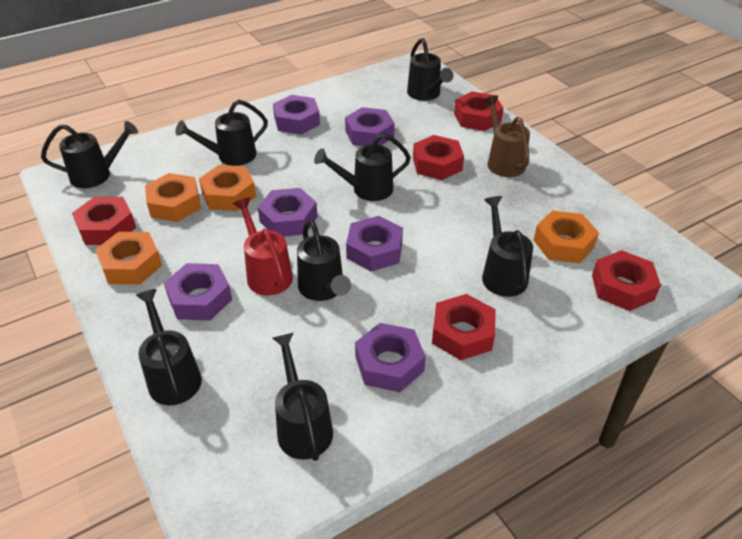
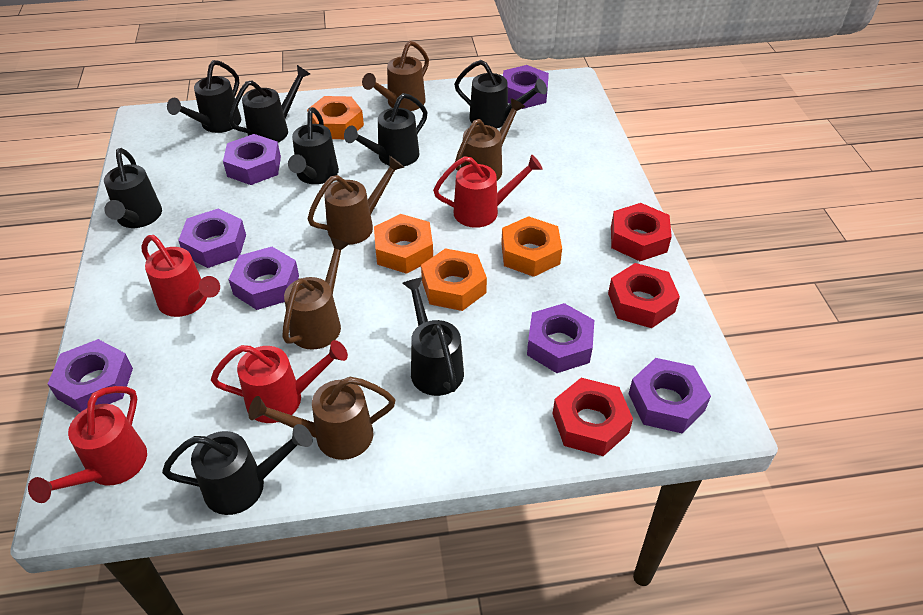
brown watering can: [483,95,530,177] = 1 -> [248,377,396,460] [282,237,350,349] [307,156,404,245] [362,41,429,111] [455,98,525,181] = 5
purple nut: [164,263,232,320] [258,188,317,237] [273,95,320,135] [345,107,395,146] [346,216,403,271] [355,323,426,392] = 6 -> [48,339,133,412] [178,209,246,268] [223,134,281,185] [228,247,299,310] [503,65,549,109] [527,303,594,373] [629,358,711,434] = 7
red nut: [72,197,136,245] [413,135,464,180] [432,294,496,360] [454,91,504,131] [592,250,661,311] = 5 -> [553,378,633,456] [608,263,680,328] [611,203,672,261] = 3
red watering can: [233,197,293,296] = 1 -> [28,386,147,503] [141,235,220,317] [211,340,348,423] [433,155,543,228] = 4

